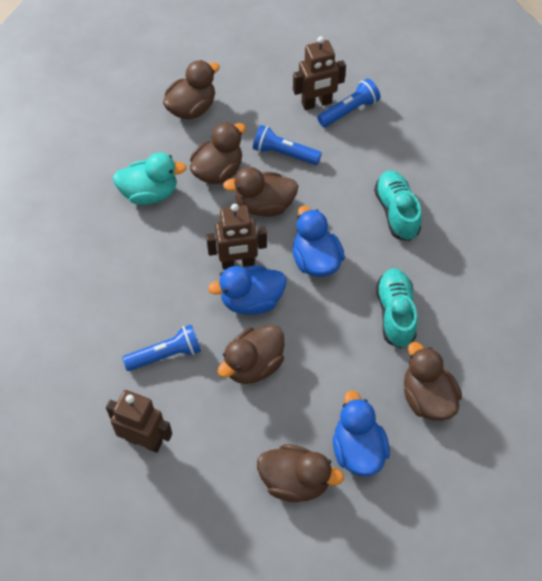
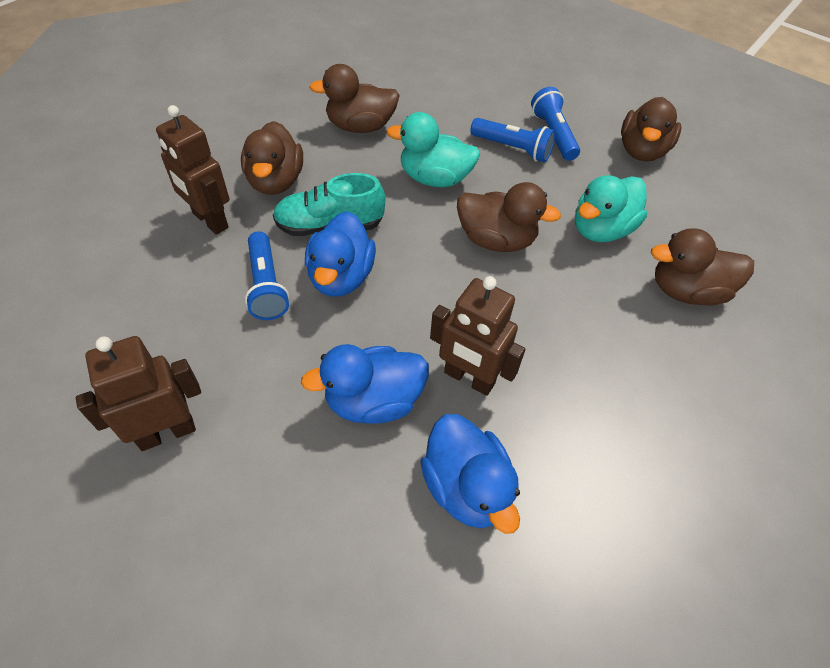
brown duck: [163,60,220,119] [190,122,246,184] [217,325,285,384] [223,167,298,217] [257,444,344,502] [404,342,462,421] = 6 -> [241,121,303,195] [309,64,400,133] [457,182,561,252] [621,97,681,162] [651,228,754,306] = 5
turquoise duck: [113,153,187,205] = 1 -> [386,112,480,187] [575,175,647,242] = 2
turquoise shoe: [374,171,422,241] [376,268,418,348] = 2 -> [273,173,386,236] = 1

